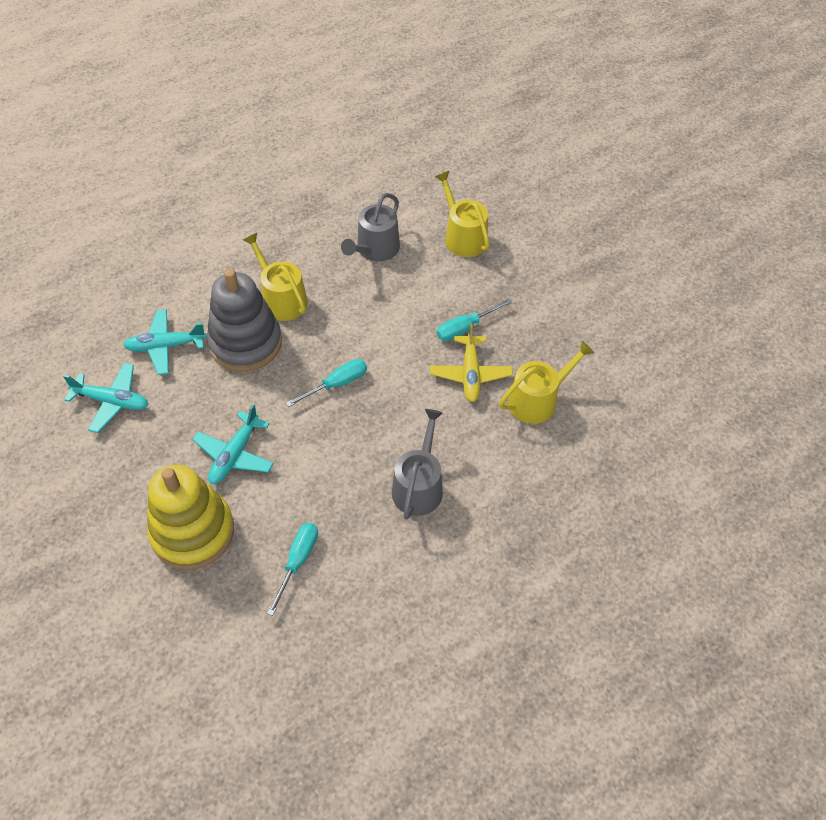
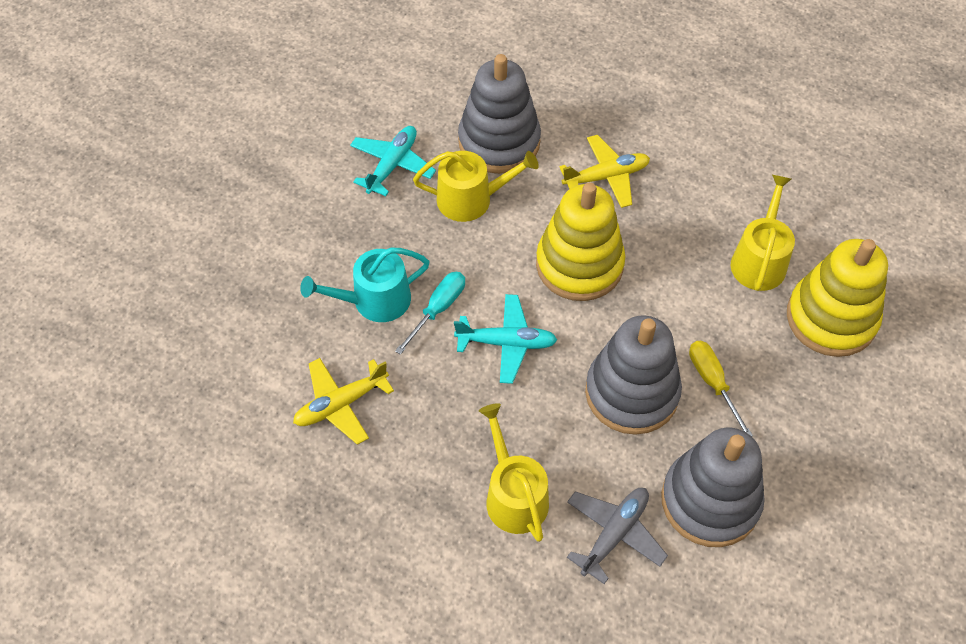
grey plane: none = 0 -> [567,488,668,584] = 1
grey stacking toy: [207,269,282,372] = 1 -> [458,54,541,174] [585,315,682,435] [661,428,765,547] = 3
grey watering can: [341,193,400,261] [392,409,443,520] = 2 -> none = 0
turquoise plane: [63,363,148,433] [123,309,207,375] [192,404,274,484] = 3 -> [350,126,436,196] [454,294,557,384] = 2
turquoise screwdriver: [267,523,318,616] [286,359,367,407] [437,299,512,341] = 3 -> [395,272,465,355] = 1
turquoise watering can: none = 0 -> [300,247,430,322] = 1
yellow plane: [430,323,513,402] = 1 -> [293,358,394,445] [559,135,650,208] = 2
yellow screwdriver: none = 0 -> [689,341,753,436] = 1
yellow stacking toy: [147,465,234,570] = 1 -> [536,182,626,301] [787,239,888,357] = 2

